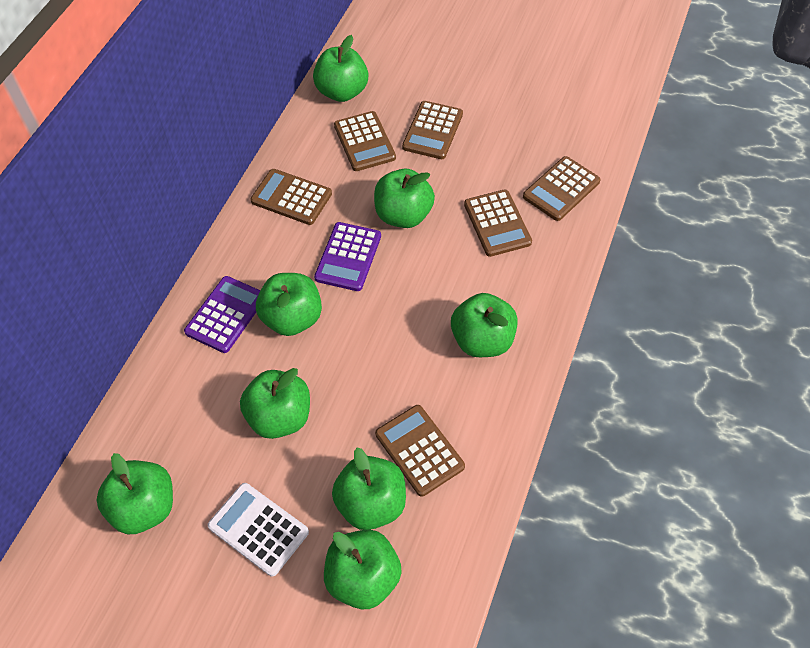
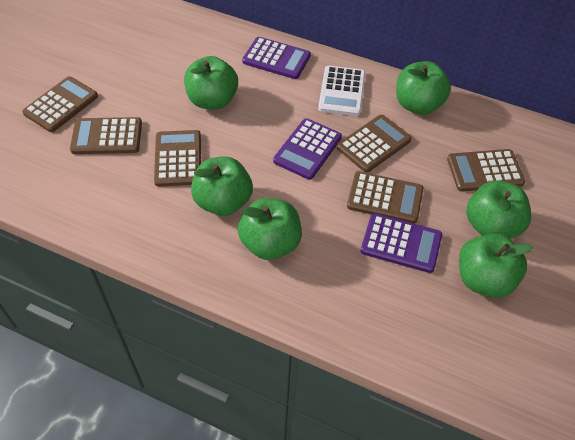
green apple: [97,453,173,534] [240,368,310,439] [256,273,322,336] [313,35,368,102] [324,530,402,609] [332,447,406,530] [374,169,435,228] [451,293,518,357] = 8 -> [184,56,238,110] [191,157,253,216] [238,198,302,260] [396,61,451,115] [459,234,533,298] [466,181,531,239] = 6
purple calculator: [184,276,261,353] [314,222,381,291] = 2 -> [242,37,311,79] [273,118,342,180] [361,213,442,273] = 3

